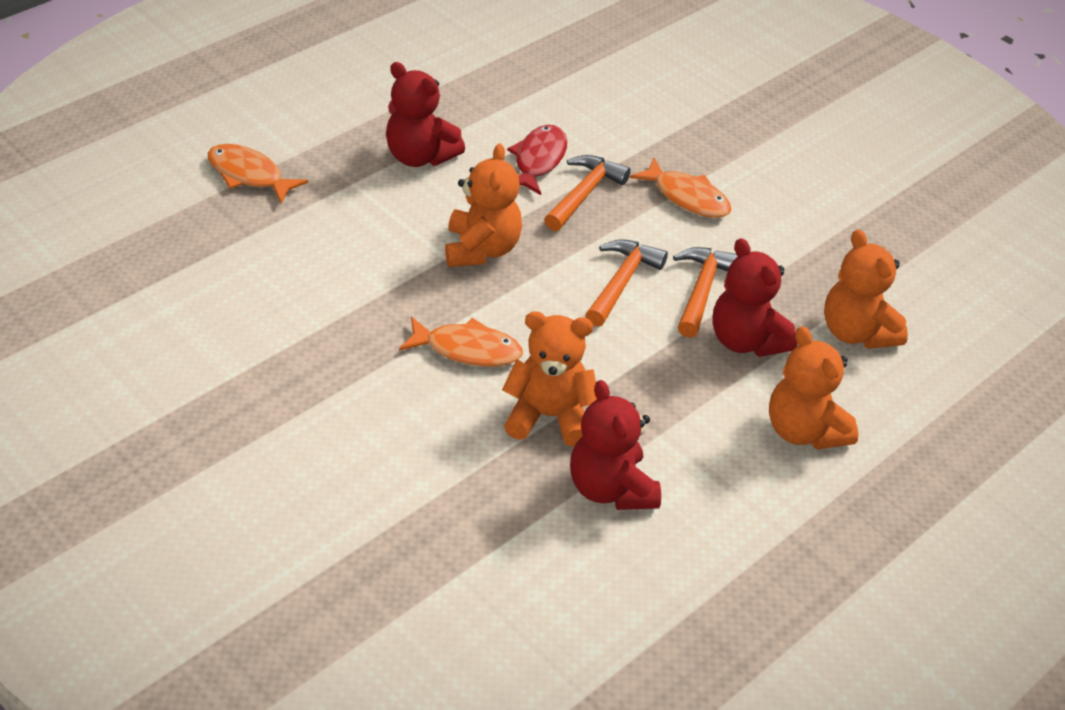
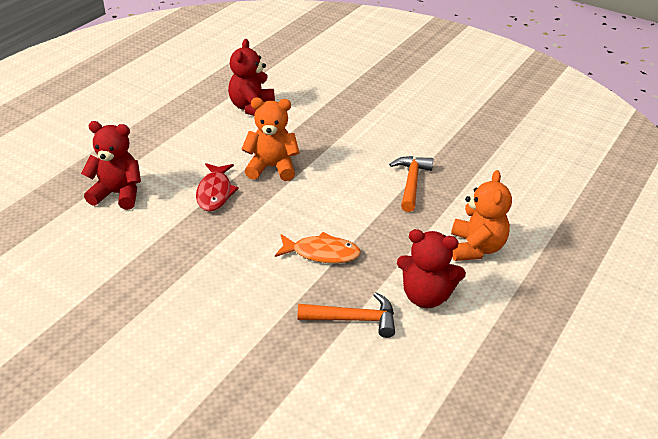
orange fish: [208,144,308,203] [399,317,523,367] [630,157,732,218] = 3 -> [275,232,361,263] = 1
orange hammer: [544,155,631,231] [586,239,668,327] [673,247,738,338] = 3 -> [298,292,395,338] [389,156,433,212] = 2
orange teddy bear: [445,143,522,267] [502,311,597,447] [769,326,858,450] [824,229,908,349] = 4 -> [241,98,300,181] [451,170,512,261] = 2

